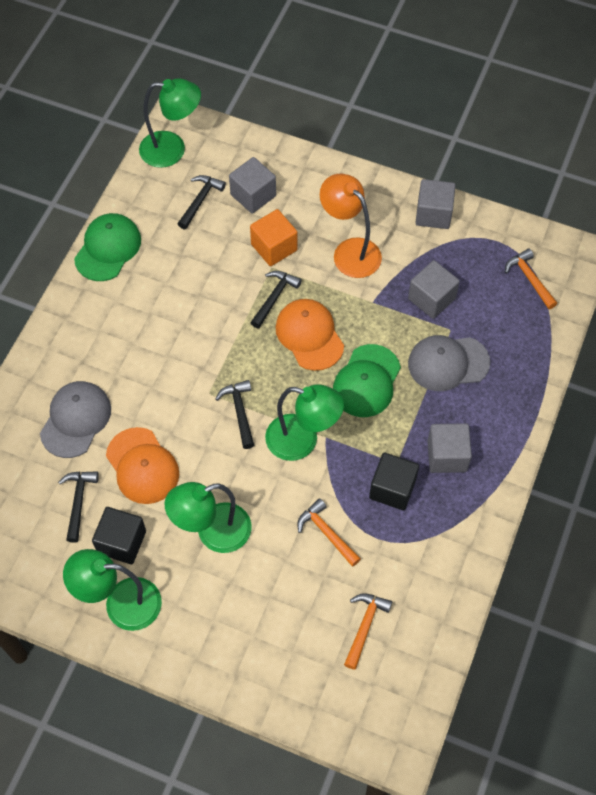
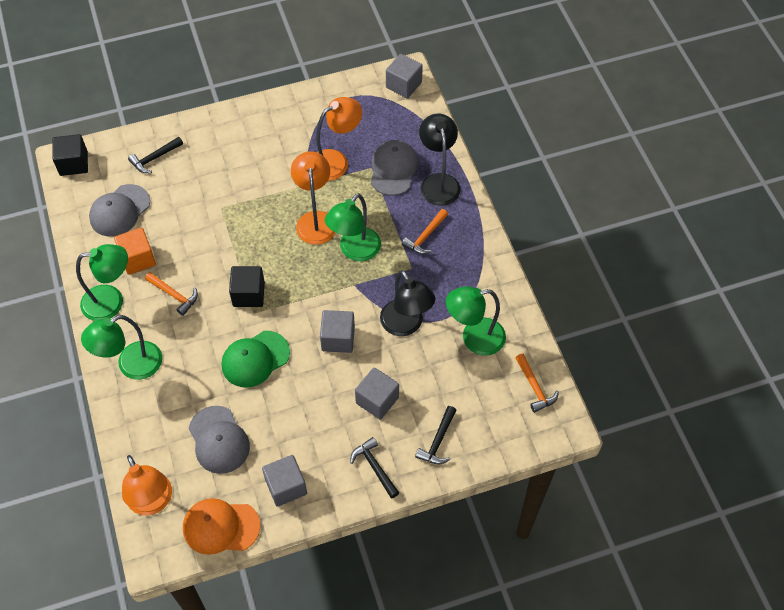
black hammer: [58,471,99,543] [178,175,226,229] [215,380,254,449] [250,271,302,328] = 4 -> [128,137,183,173] [350,437,399,499] [415,406,457,464] = 3
black lamp: none = 0 -> [380,270,435,336] [419,114,461,206] = 2
green cap: [74,213,141,281] [333,344,401,417] = 2 -> [222,331,290,388] = 1
grey cap: [40,381,111,458] [408,335,490,391] = 2 -> [89,184,150,237] [189,406,250,474] [371,140,418,196] = 3
orange cap: [106,427,179,504] [276,299,344,371] = 2 -> [183,498,260,555] = 1
orange lamp: [320,174,382,278] = 1 -> [122,455,172,516] [291,151,336,245] [316,97,362,181] = 3

